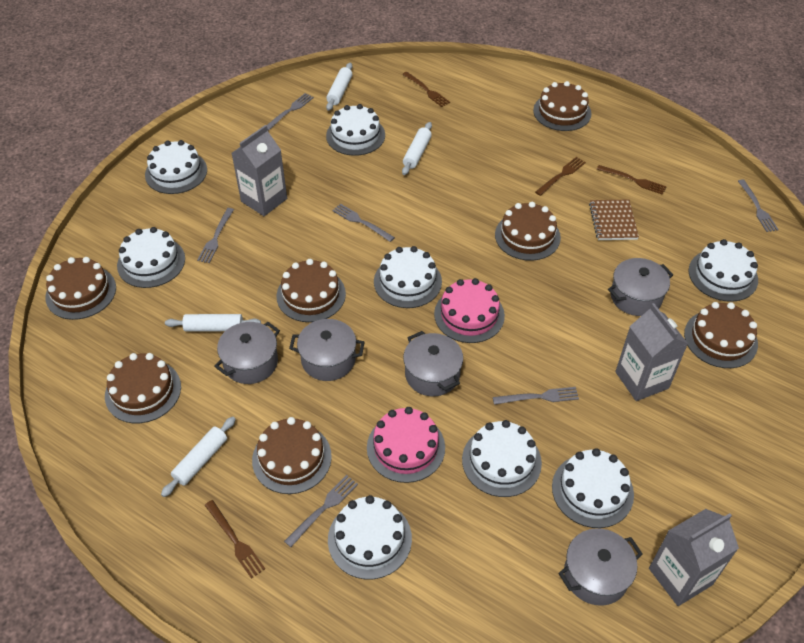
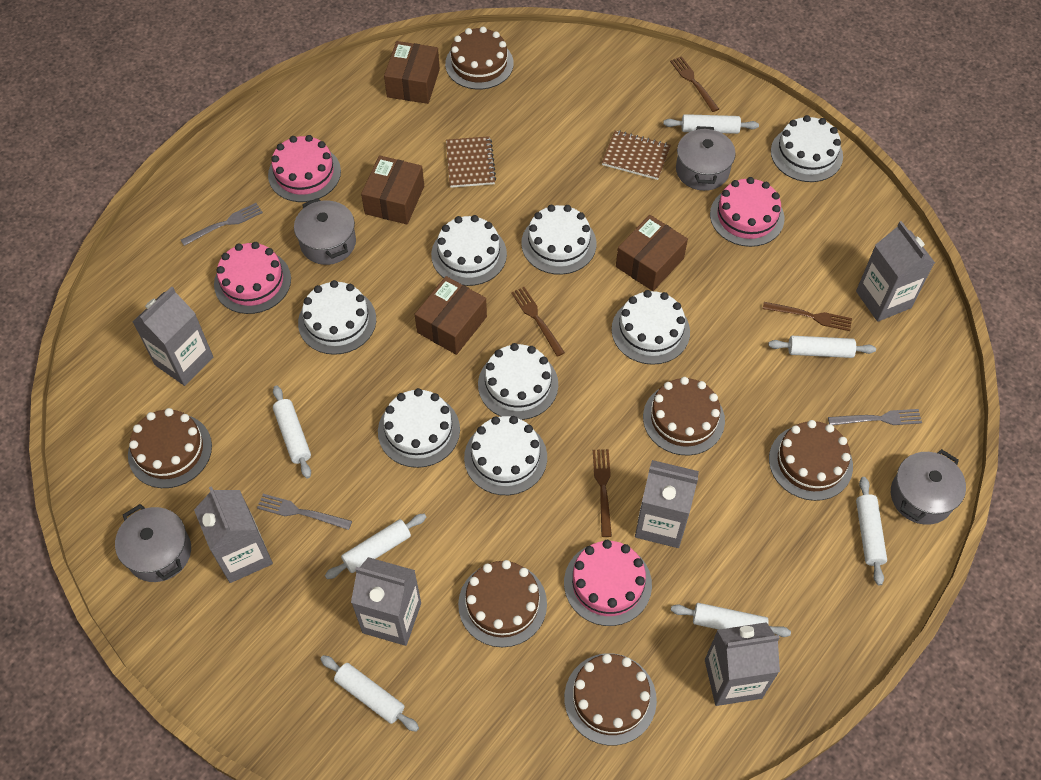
brown box: none = 0 -> [361,155,424,224] [384,41,440,104] [415,276,487,355] [616,215,688,291] = 4
brown cake: [45,257,116,320] [105,353,181,423] [252,417,332,494] [277,259,346,322] [495,202,561,261] [533,81,592,131] [684,302,758,368] = 7 -> [128,408,212,488] [445,27,514,89] [458,560,547,647] [564,653,657,745] [643,377,725,455] [769,420,853,501] = 6
brown notebook: [589,199,639,240] = 1 -> [446,136,496,188] [602,130,671,180] = 2
grey carton: [232,125,287,216] [615,303,688,401] [649,509,739,606] = 3 -> [133,286,213,386] [194,486,273,583] [351,557,421,646] [635,460,699,548] [705,622,780,706] [856,221,935,322] = 6
grey fork: [197,208,234,263] [266,93,314,130] [284,475,358,547] [332,204,395,242] [493,387,579,405] [738,179,779,232] = 6 -> [181,203,263,246] [257,494,352,530] [828,409,922,425] = 3
grey pot: [214,322,280,384] [289,319,365,381] [403,331,463,396] [558,528,643,606] [608,258,673,316] = 5 -> [115,504,191,582] [294,198,356,265] [676,126,736,191] [891,449,966,525] = 4
pink cake: [367,407,445,483] [434,278,505,343] = 2 -> [214,242,291,314] [268,135,341,202] [564,540,652,626] [710,177,784,247] = 4
white rolling pin: [161,417,236,497] [165,314,261,332] [326,63,352,111] [402,122,432,175] = 4 -> [273,385,311,478] [320,655,419,732] [325,514,426,579] [663,114,759,134] [671,603,791,637] [768,336,876,358] [856,477,887,586] = 7

